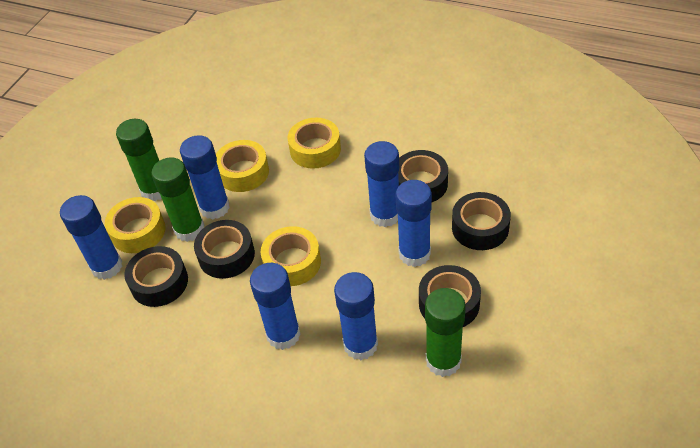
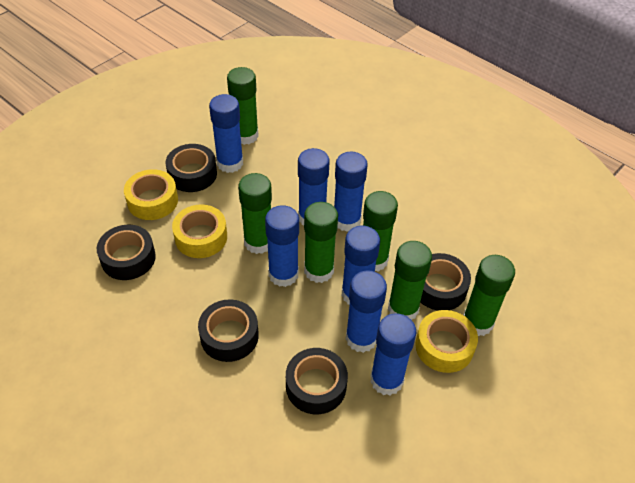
blue glue stick: [60,195,122,280] [180,135,230,219] [250,263,301,350] [334,272,378,360] [364,141,399,227] [395,180,432,267] = 6 -> [209,94,243,173] [265,205,299,287] [298,148,330,225] [334,151,368,232] [342,226,380,305] [346,270,387,353] [371,313,417,395] = 7
green glue stick: [116,119,162,201] [151,157,205,242] [425,288,466,377] = 3 -> [227,67,259,145] [238,173,272,254] [304,202,338,283] [363,191,398,272] [388,241,432,320] [464,255,515,336] = 6
yellow tape: [105,197,166,253] [216,140,269,192] [261,226,321,286] [288,118,341,169] = 4 -> [124,169,178,220] [172,204,227,258] [415,310,478,373] = 3

